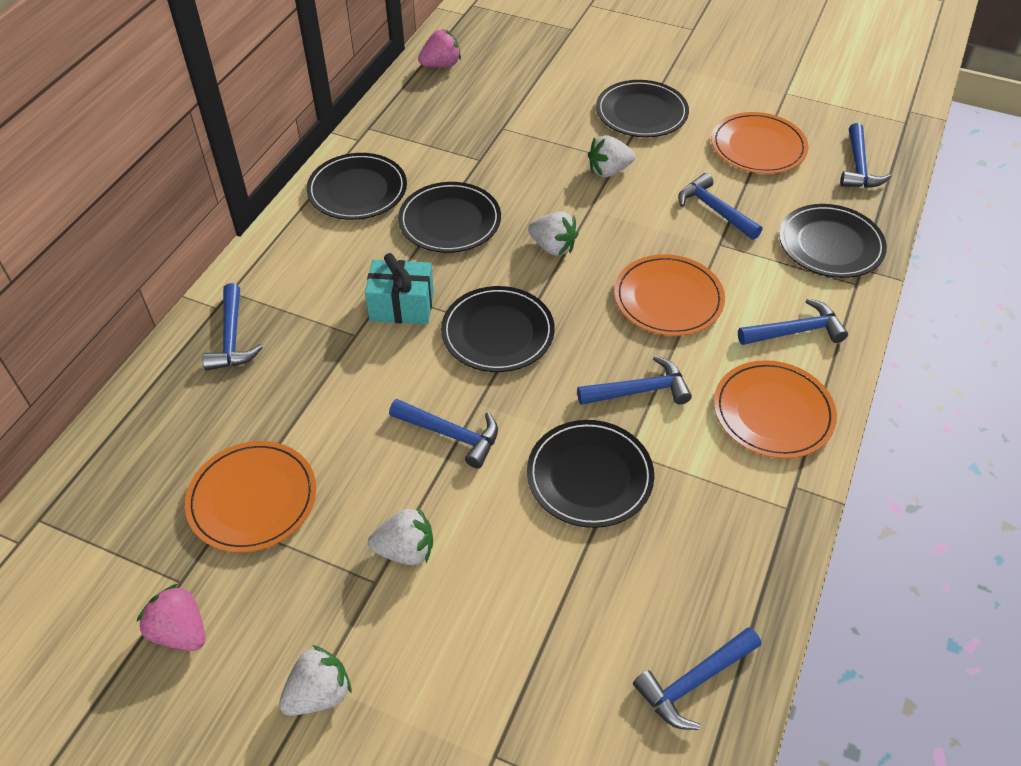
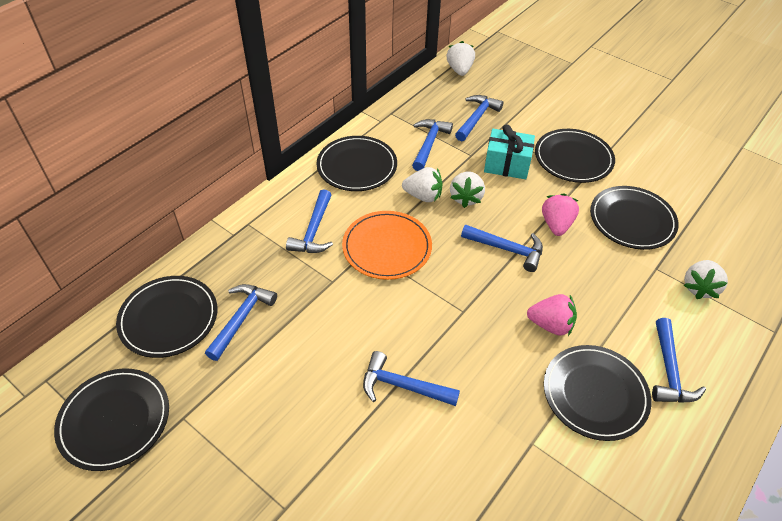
orange plate: [185,441,316,553] [614,254,725,336] [711,112,809,174] [714,360,837,458] = 4 -> [342,211,432,280] = 1

